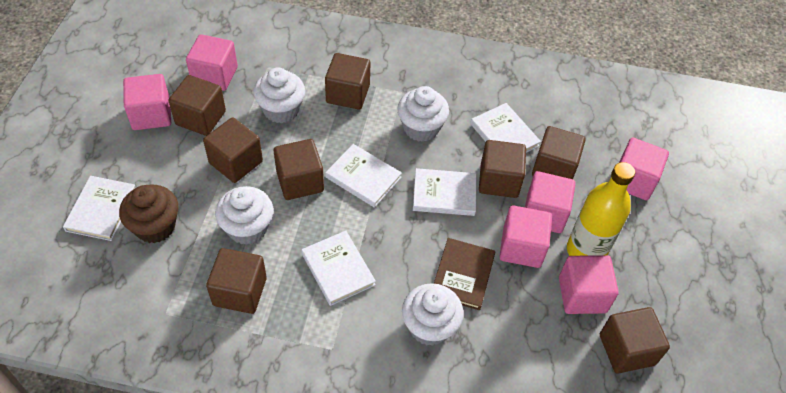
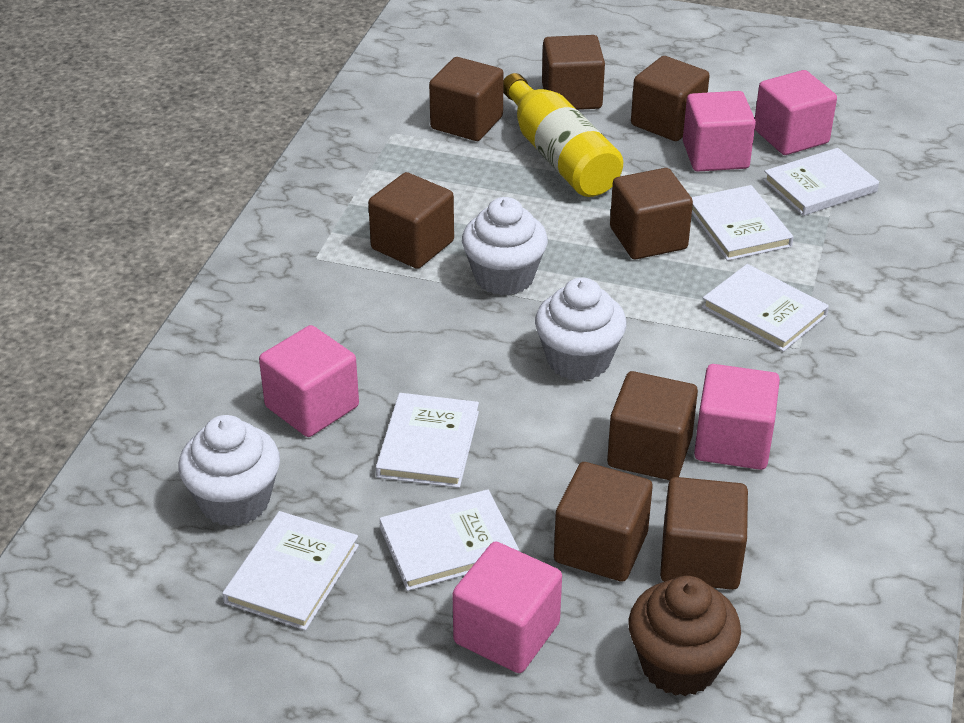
brown book: [434,238,495,310] = 1 -> none = 0
pink cube: [123,74,171,130] [186,34,238,91] [499,205,552,268] [525,171,576,233] [559,255,619,314] [619,138,669,200] = 6 -> [259,325,359,437] [453,541,562,673] [683,91,756,172] [694,364,780,470] [755,70,837,155] = 5
white book: [63,176,135,241] [301,231,376,306] [325,144,402,208] [413,168,476,216] [470,103,541,153] = 5 -> [222,511,359,631] [376,393,479,488] [380,489,519,591] [691,185,794,261] [702,264,829,352] [763,148,879,216] = 6
white cupcake: [215,186,273,245] [253,68,305,124] [397,86,449,142] [402,283,464,346] = 4 -> [178,415,280,526] [462,197,548,296] [535,277,626,381] = 3

